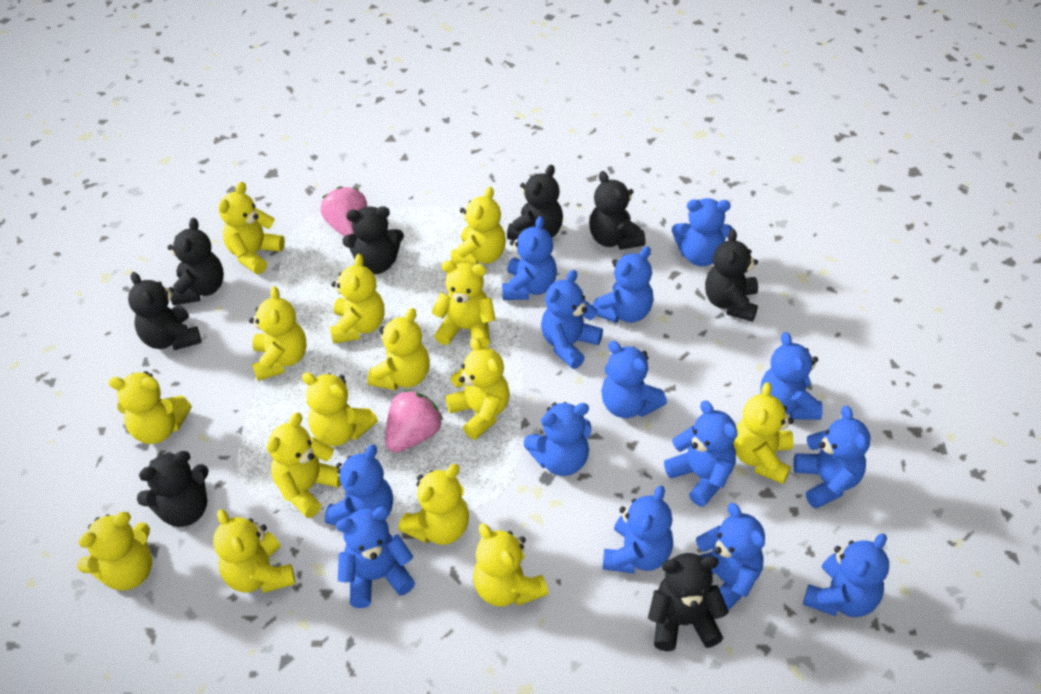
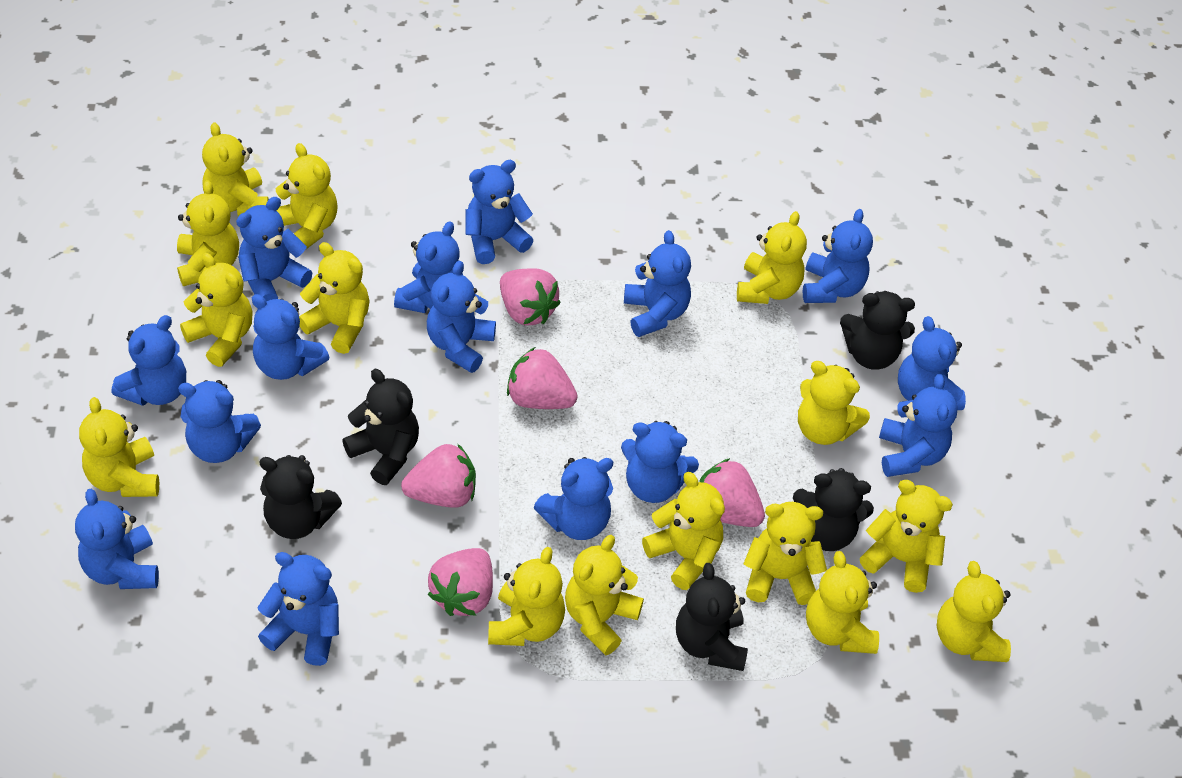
black teddy bear: [128,272,201,350] [137,451,209,527] [167,218,224,305] [343,206,404,274] [507,165,563,240] [589,171,646,250] [648,553,729,651] [705,229,758,322] = 8 -> [259,455,342,539] [342,369,419,485] [676,563,748,671] [793,468,874,551] [840,291,915,369] = 5
blue teddy bear: [325,444,393,525] [336,507,415,608] [502,216,557,300] [524,402,591,476] [541,270,603,369] [592,246,654,323] [601,341,667,418] [602,486,673,574] [664,401,738,507] [672,198,733,266] [696,503,765,611] [760,332,823,420] [793,406,871,509] [803,534,889,617] = 14 -> [75,489,159,589] [112,315,186,406] [178,380,261,463] [236,197,312,301] [252,294,330,380] [257,552,339,666] [394,221,463,313] [427,261,496,373] [466,160,533,264] [534,457,613,540] [621,421,699,503] [624,230,691,337] [803,209,873,303] [879,374,958,477] [898,316,966,410] = 15
pink strawberry: [321,186,367,236] [385,390,443,453] = 2 -> [401,443,476,508] [427,548,493,616] [500,268,561,326] [507,347,578,409] [699,458,765,527] = 5

